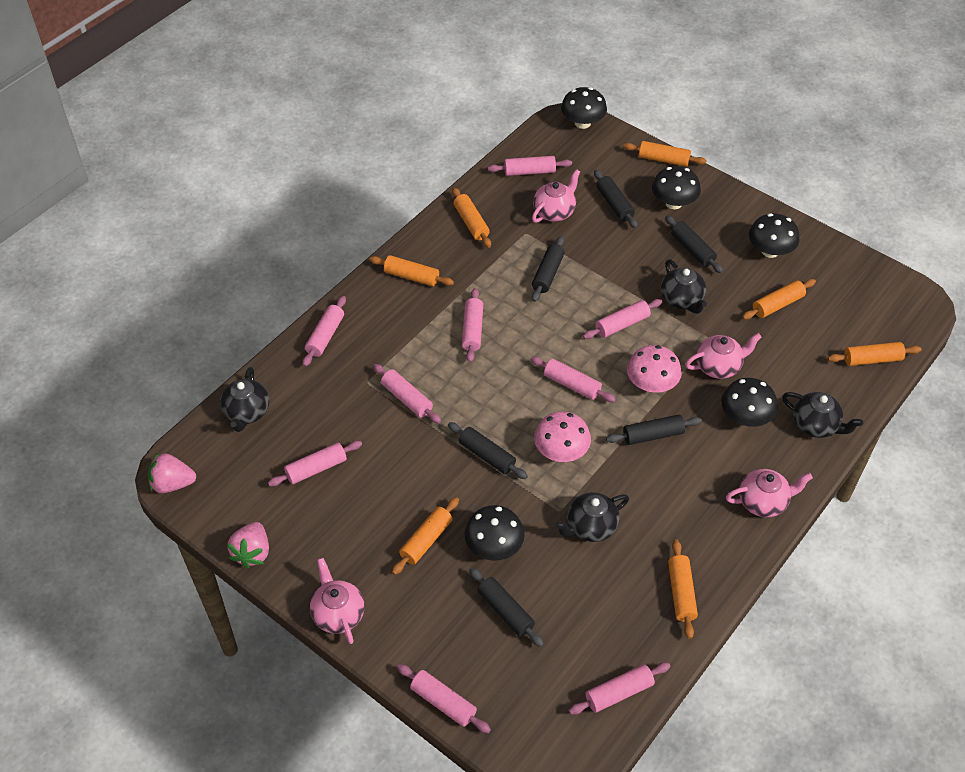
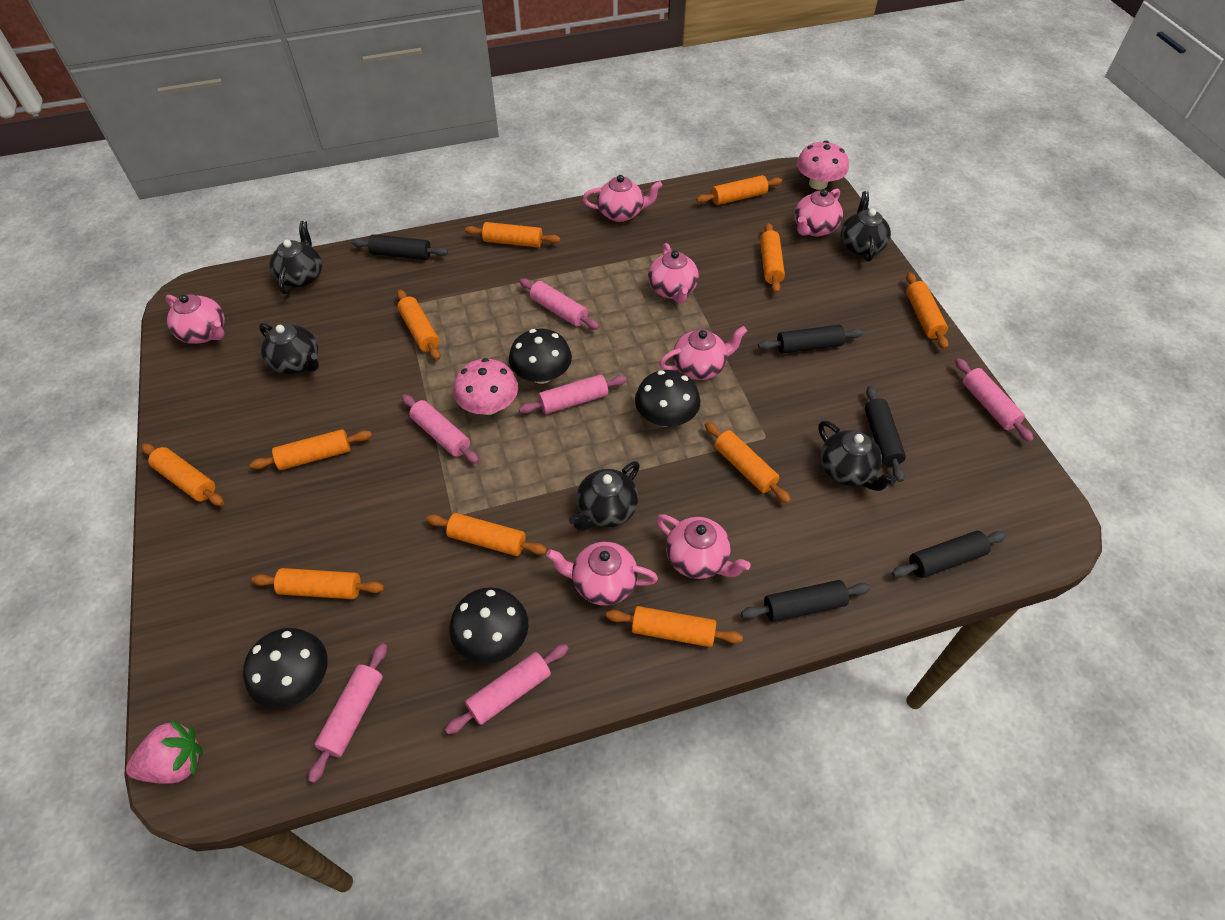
black mushroom: [465,505,525,561] [561,87,607,129] [652,166,701,209] [721,378,778,427] [749,213,800,258] = 5 -> [243,628,328,708] [450,587,529,664] [509,329,572,384] [635,370,700,427] = 4
black rolling pin: [448,422,528,479] [469,567,544,647] [532,236,565,302] [594,170,638,228] [606,415,702,445] [665,215,723,273] = 6 -> [352,234,448,260] [741,580,871,622] [758,325,863,354] [865,386,906,482] [892,531,1006,578] = 5
black teapot: [220,367,269,432] [554,492,629,542] [660,259,707,314] [782,392,863,438] = 4 -> [259,323,319,374] [269,221,322,294] [569,461,640,531] [818,421,896,491] [841,191,891,262] = 5
orange rolling pin: [369,255,454,286] [392,497,459,575] [452,188,491,248] [623,141,707,167] [668,540,698,639] [742,279,816,320] [828,342,922,366] = 7 -> [141,444,224,506] [250,429,372,470] [251,568,384,599] [397,290,440,360] [426,513,547,556] [465,222,561,247] [606,606,743,647] [696,175,782,205] [705,422,791,503] [760,223,785,293] [906,272,948,349] = 11
pink rolling pin: [268,441,362,486] [303,296,346,367] [373,364,441,424] [397,664,491,733] [462,288,483,363] [488,156,572,176] [531,356,616,402] [569,662,671,715] [583,299,662,339] = 9 -> [308,643,387,783] [402,395,479,464] [445,644,569,734] [519,278,600,330] [519,375,627,414] [955,358,1034,442] = 6
pink strawberry: [148,452,196,493] [227,522,269,568] = 2 -> [126,720,203,783] = 1
pink teapot: [310,558,365,644] [532,169,580,223] [685,333,762,379] [726,469,813,517] = 4 -> [165,294,225,344] [546,542,658,606] [583,175,662,222] [648,243,699,304] [656,515,751,579] [659,326,747,380] [794,188,843,236] = 7

